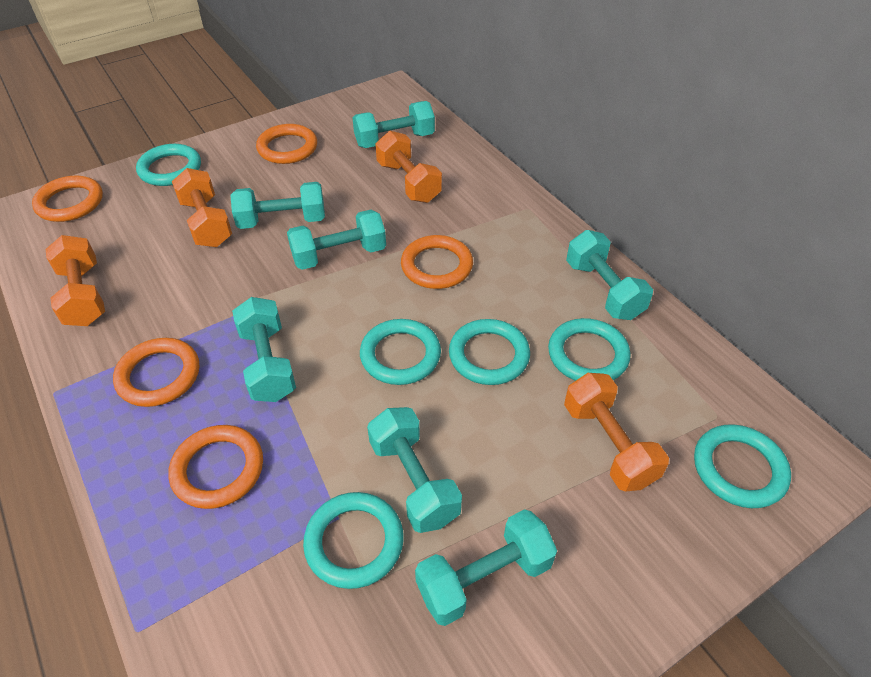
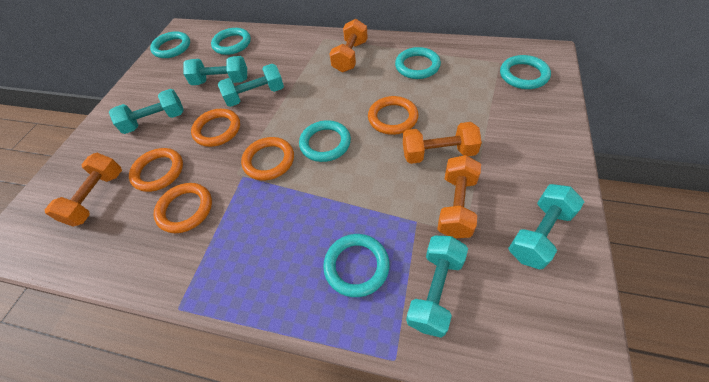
turquoise dumbbell: [230,182,325,229] [232,297,296,402] [287,210,386,270] [353,101,435,148] [367,407,462,533] [415,509,557,626] [566,230,653,320] = 7 -> [109,89,184,134] [183,56,247,85] [218,64,284,107] [406,236,468,338] [508,184,584,270] = 5

